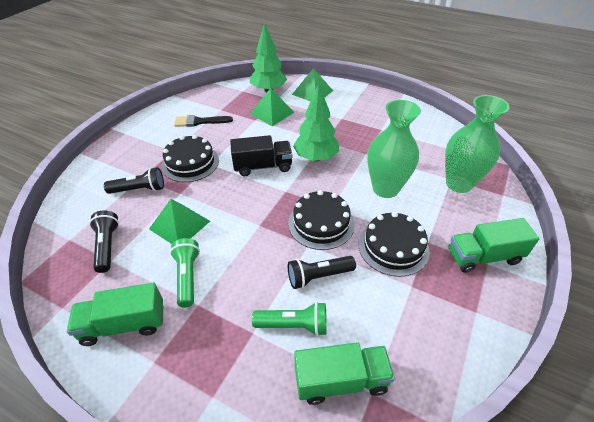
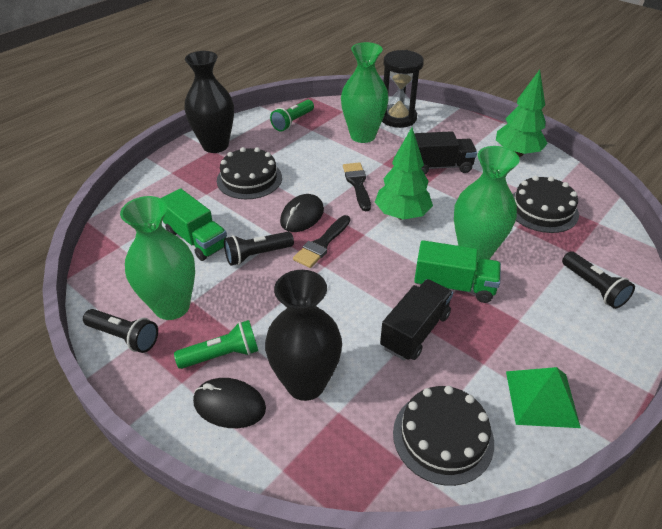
black brush: [174,115,233,127] = 1 -> [293,215,350,268] [343,162,371,211] = 2
black hourglass: none = 0 -> [382,50,424,128] = 1
black mouse: none = 0 -> [193,378,266,428] [280,194,324,232] = 2
black truck: [230,135,292,176] = 1 -> [380,279,453,361] [414,131,477,174] = 2
black vase: none = 0 -> [184,51,234,153] [265,270,342,401] = 2
green pyramid: [149,199,210,244] [250,88,295,126] [292,68,333,102] = 3 -> [506,367,581,428] = 1
green truck: [67,283,163,346] [294,342,395,405] [449,218,539,273] = 3 -> [161,188,227,261] [414,240,501,303] = 2
green vase: [367,100,421,198] [445,95,510,193] = 2 -> [120,196,195,320] [341,42,389,143] [454,146,520,261] = 3

